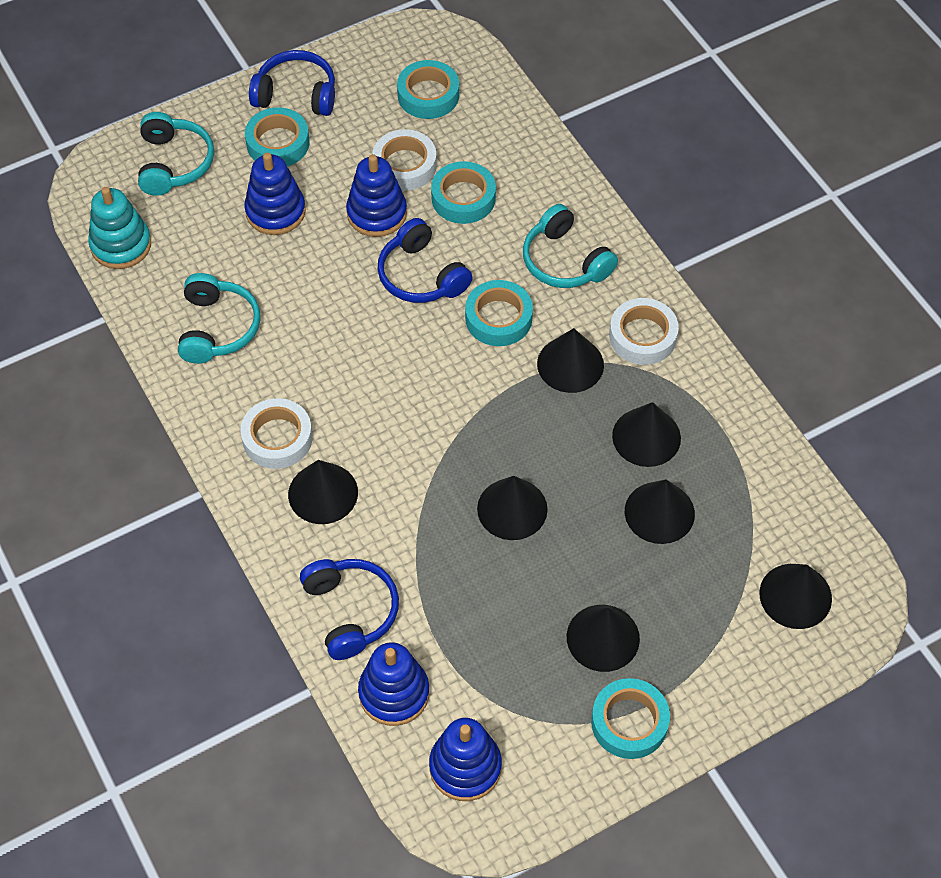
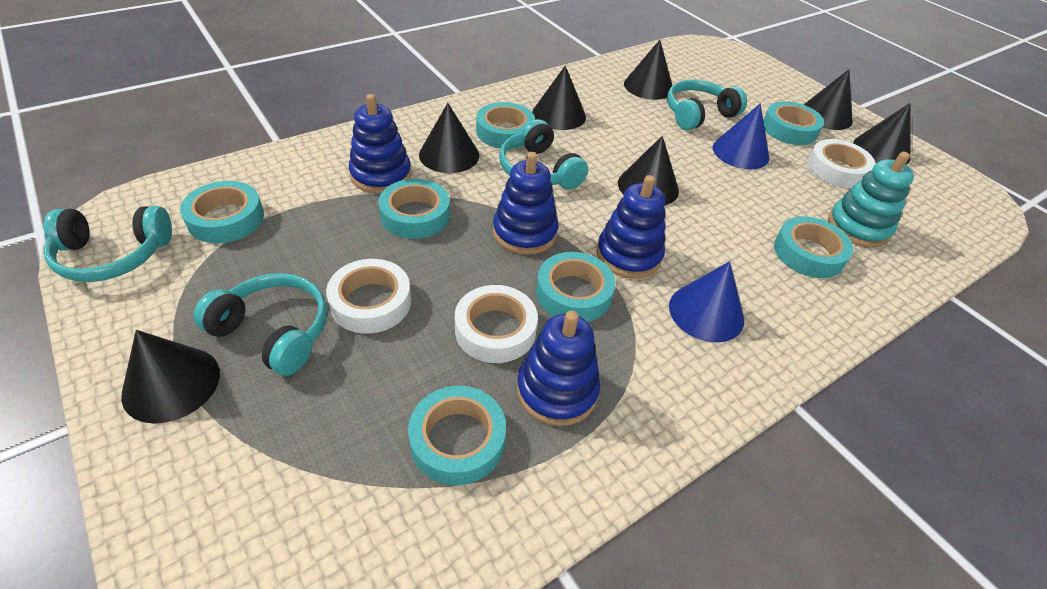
blue cone: none = 0 -> [669,261,744,343] [713,103,769,169] = 2
blue headphones: [249,50,335,116] [300,559,399,660] [378,218,472,303] = 3 -> none = 0
turquoise headphones: [138,112,214,196] [178,273,261,364] [523,204,618,288] = 3 -> [43,206,172,282] [194,273,327,376] [499,119,588,189] [667,80,747,130] = 4
turquoise tape: [245,107,310,166] [397,60,459,119] [431,161,496,224] [465,280,533,346] [591,678,670,759] = 5 -> [180,181,264,243] [378,179,450,239] [408,386,506,485] [476,102,535,149] [536,252,615,322] [763,101,824,145] [774,216,853,278] = 7

